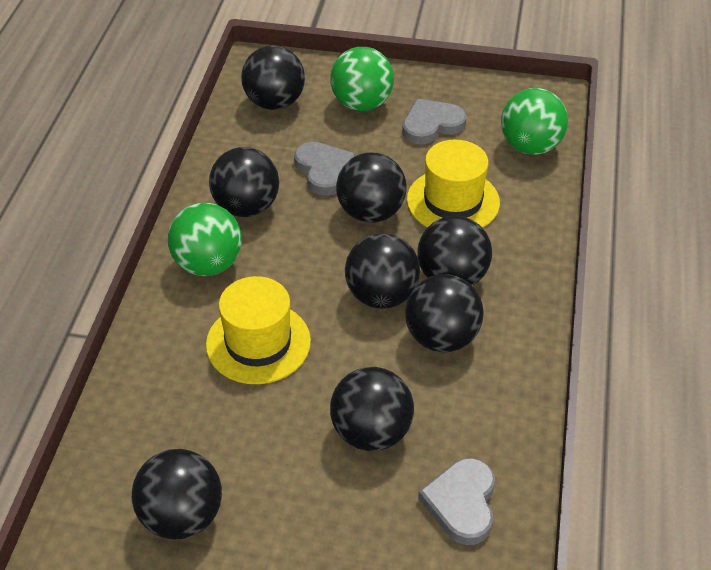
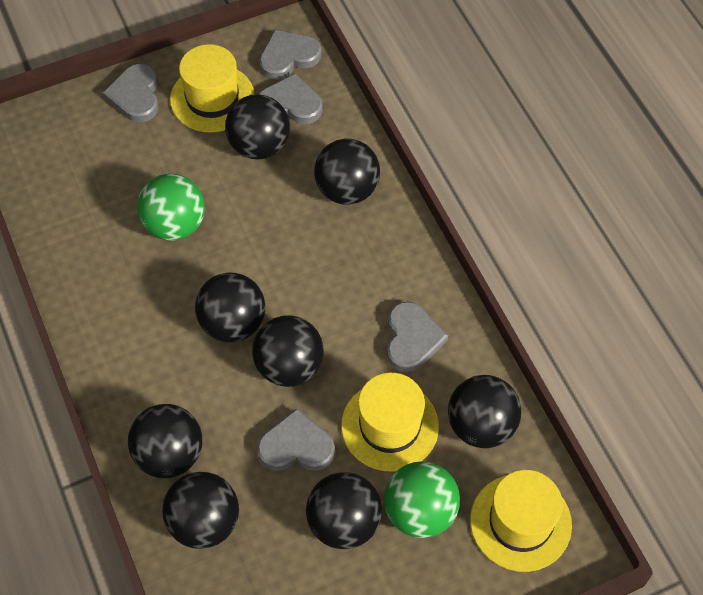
green ball: [168,203,242,276] [330,47,394,111] [501,88,568,155] = 3 -> [137,174,205,241] [384,461,460,538] = 2
grey heart: [294,142,355,196] [402,99,467,144] [418,458,495,545] = 3 -> [103,64,159,122] [257,408,335,471] [259,30,322,80] [259,73,323,124] [387,301,448,372] = 5
yellow hat: [206,276,311,384] [407,139,500,228] = 2 -> [170,44,255,133] [341,373,439,472] [470,470,572,572] = 3

